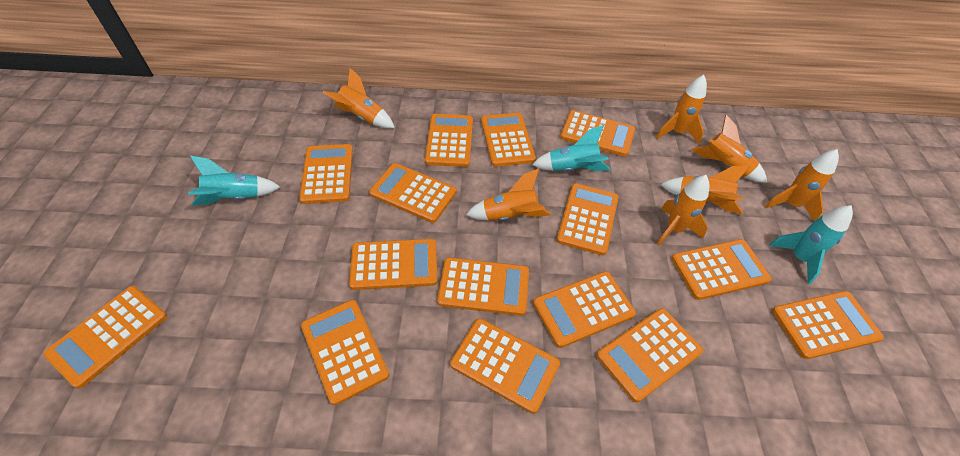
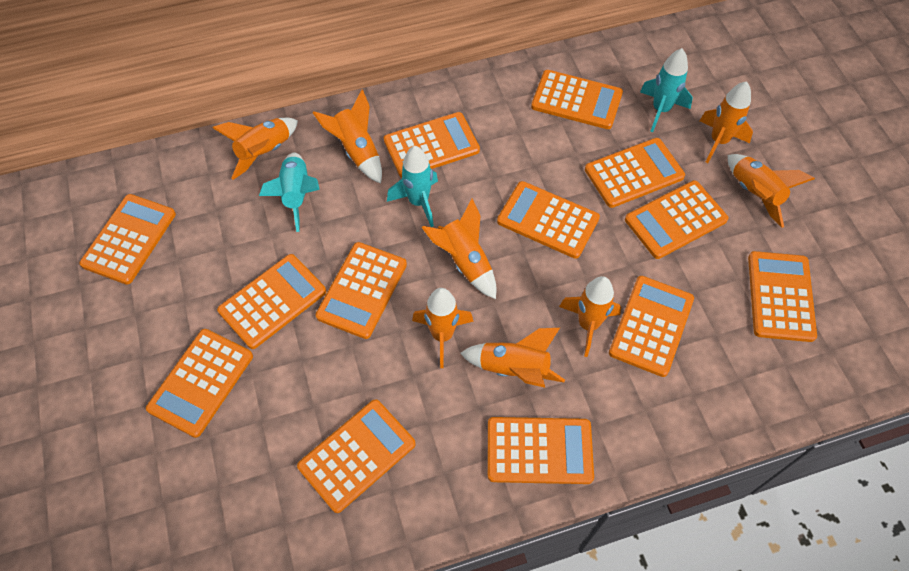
orange calculator: [43,286,167,389] [299,144,353,204] [301,300,389,405] [349,239,438,290] [369,163,457,223] [425,114,473,167] [437,257,529,316] [450,318,560,414] [481,113,536,167] [533,271,636,348] [557,183,619,255] [560,110,635,157] [597,308,703,402] [672,239,772,300] [772,291,884,359] = 15 -> [79,194,176,285] [146,329,253,438] [217,254,326,349] [297,399,416,513] [315,242,407,339] [384,112,480,178] [488,417,594,484] [497,181,600,259] [531,70,623,129] [585,138,685,208] [609,276,694,377] [625,180,729,259] [748,251,817,342] = 13
orange rocket: [323,68,395,128] [466,168,551,221] [656,75,707,144] [657,175,709,246] [661,165,750,214] [691,115,767,183] [765,149,839,221] = 7 -> [213,118,298,180] [313,90,382,184] [412,288,474,368] [421,198,497,299] [460,328,565,388] [559,276,621,357] [700,81,753,163] [728,154,815,228] = 8

